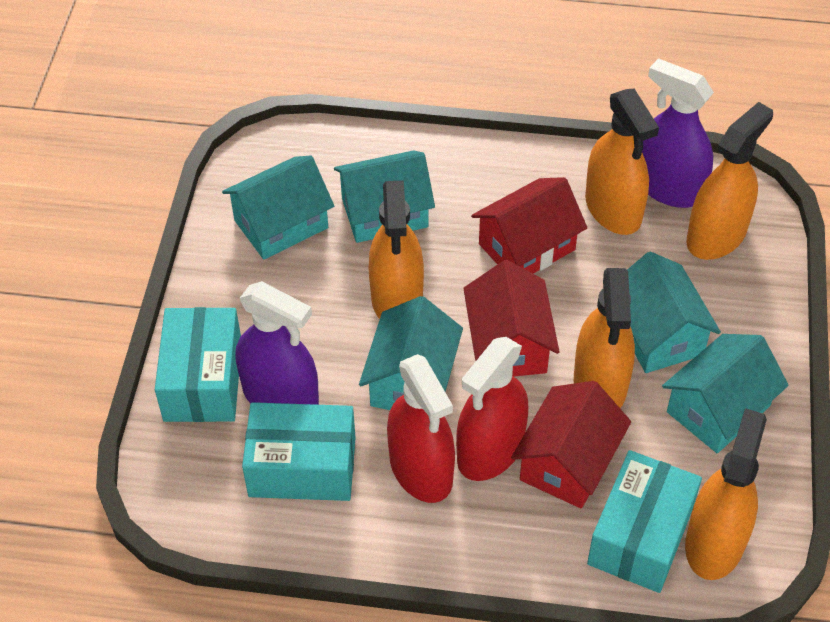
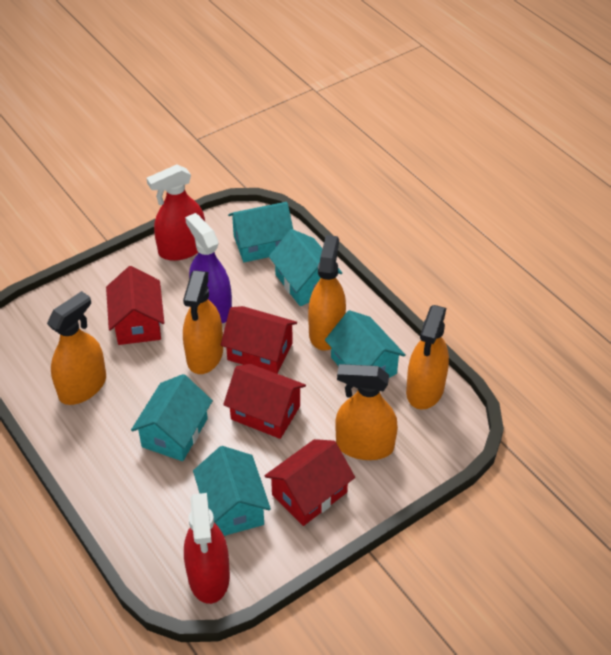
purple spray bottle: [236,281,319,405] [642,58,714,208] = 2 -> [185,213,232,323] = 1
red house: [463,260,559,377] [471,177,587,274] [511,381,631,509] = 3 -> [106,266,164,345] [221,306,297,373] [223,364,306,439] [264,439,355,526] = 4
turquoise box: [155,307,241,422] [242,402,356,501] [587,450,702,593] = 3 -> none = 0

